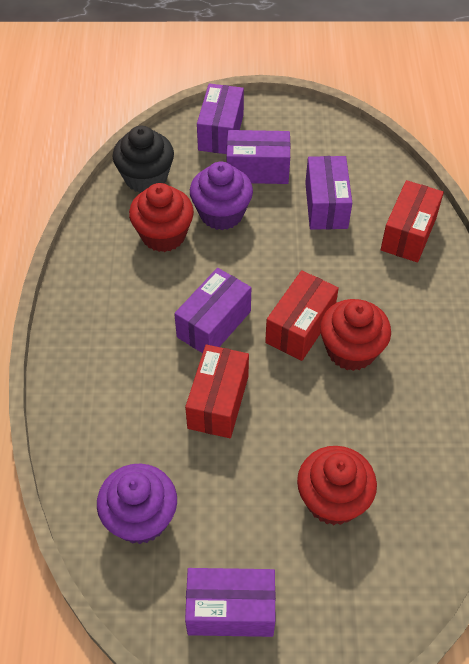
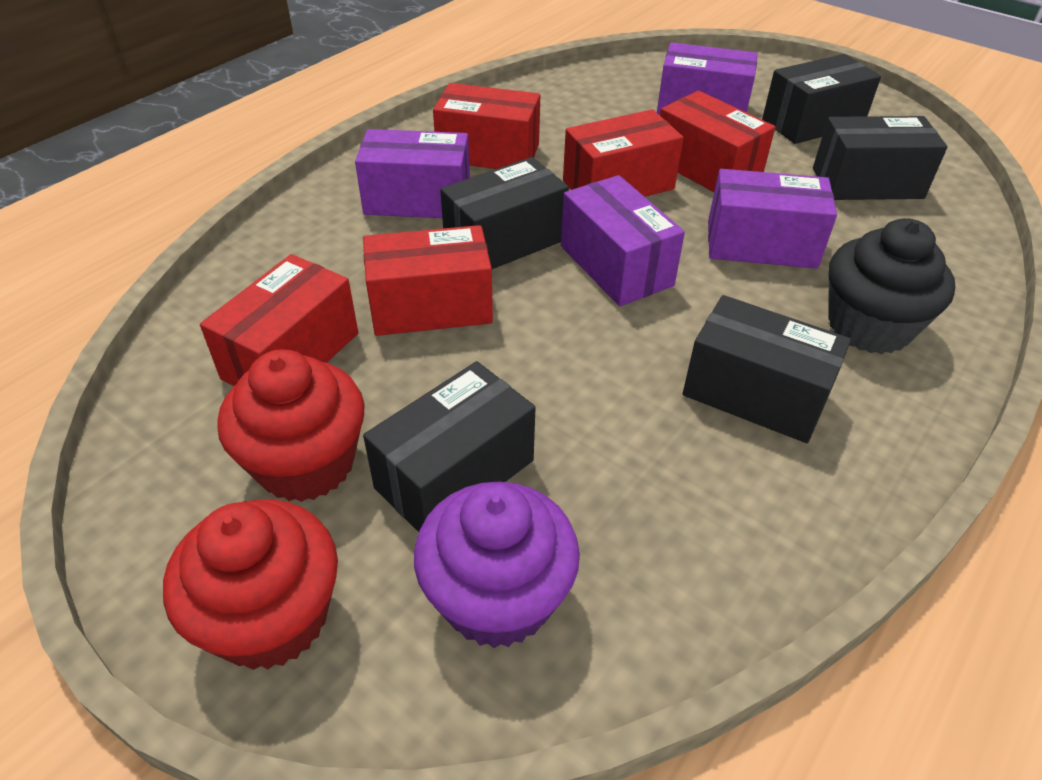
black box: none = 0 -> [363,361,536,532] [440,157,569,269] [683,295,851,443] [762,54,881,144] [813,116,948,200] = 5
purple box: [174,268,251,353] [185,568,276,637] [197,83,244,154] [227,130,291,184] [305,156,352,230] = 5 -> [355,129,470,218] [561,175,685,306] [657,42,758,115] [708,169,837,269] = 4
purple cupcake: [97,464,177,544] [190,161,253,230] = 2 -> [414,482,580,648] = 1
red box: [185,344,249,438] [265,270,339,361] [381,180,444,262] = 3 -> [200,254,358,386] [363,225,493,336] [433,83,540,169] [563,109,684,197] [660,91,775,192] = 5
red cupcake: [129,183,194,252] [297,446,377,525] [320,299,391,371] = 3 -> [163,499,338,670] [217,349,364,502] = 2

